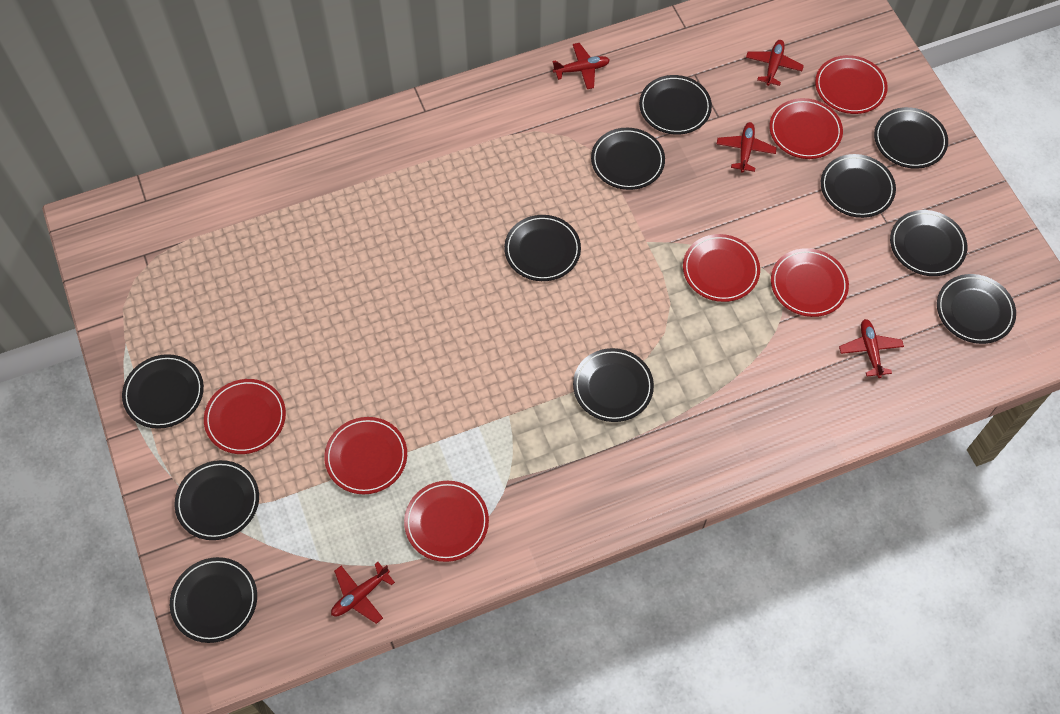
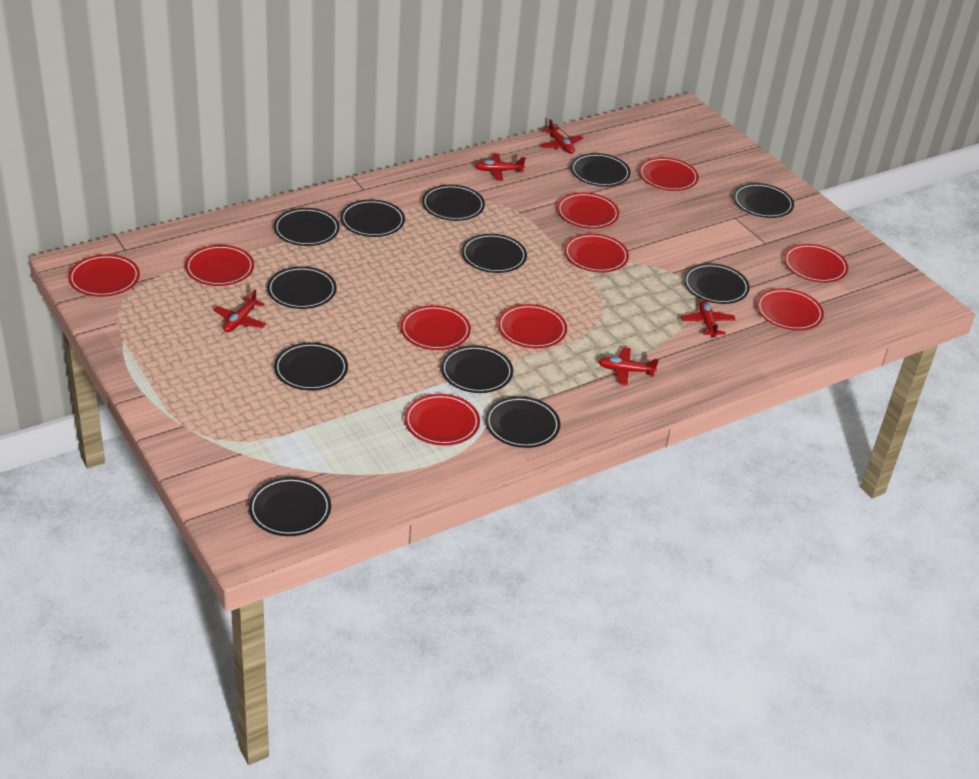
black plate: [122,354,204,429] [170,557,257,643] [175,460,259,540] [504,215,581,281] [573,348,654,422] [591,128,665,190] [639,75,712,135] [821,154,896,218] [874,107,948,169] [890,210,967,276] [937,274,1016,344] = 11 -> [249,477,331,536] [267,266,337,309] [274,208,340,246] [274,342,348,390] [340,199,405,237] [422,185,485,221] [441,345,513,393] [461,234,527,273] [485,396,560,448] [571,153,631,187] [684,263,750,304] [733,183,794,218] = 12
red plate: [204,379,286,454] [324,417,407,494] [404,481,489,562] [683,234,760,302] [769,98,843,159] [771,248,849,317] [815,55,888,114] = 7 -> [68,254,140,297] [185,245,254,286] [400,305,471,350] [404,394,480,446] [498,304,567,348] [557,192,619,229] [564,233,629,272] [639,157,699,191] [756,288,824,331] [784,244,848,283] = 10

